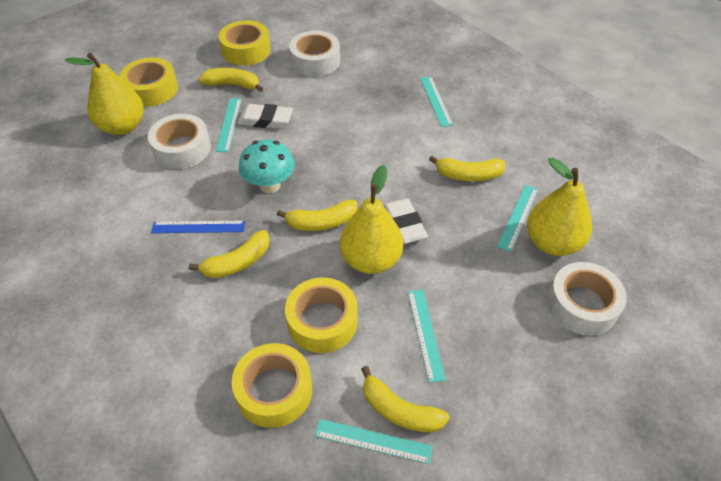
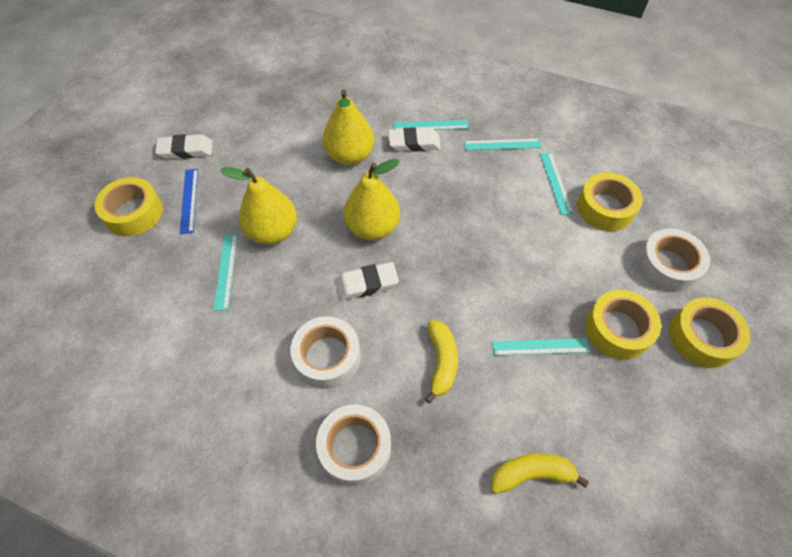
turquoise mushroom: [239,140,295,193] = 1 -> none = 0
white eraser: [237,104,293,129] [383,198,428,244] = 2 -> [155,134,213,159] [335,262,399,301] [388,127,441,152] = 3
yellow banana: [189,230,270,278] [198,68,263,92] [277,200,357,231] [361,366,450,432] [429,156,506,181] = 5 -> [425,320,458,403] [491,453,589,494] = 2

